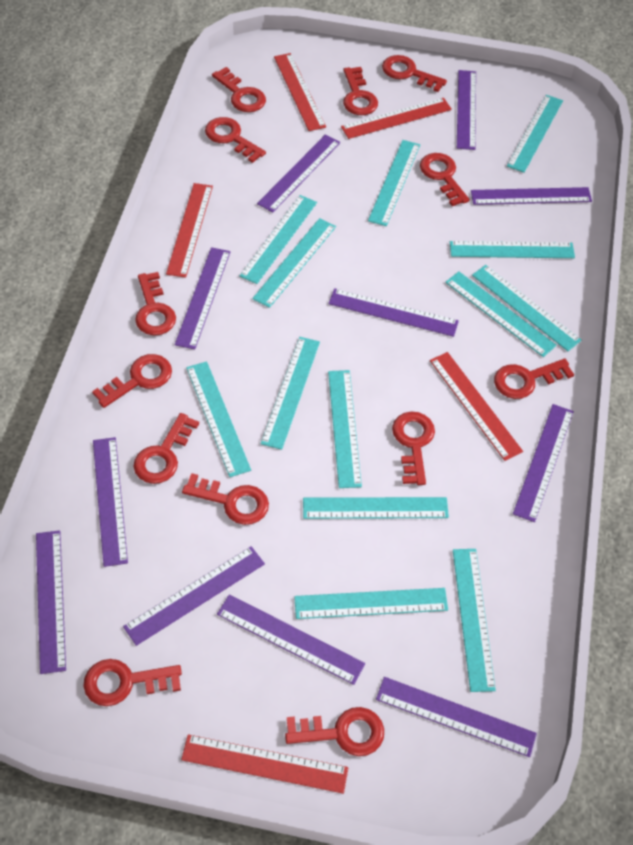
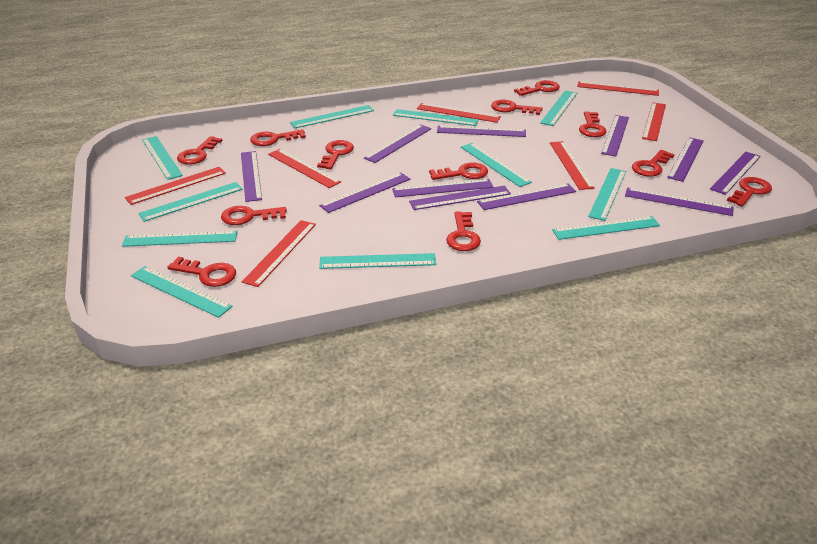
red key: [83,659,182,706] [92,354,172,408] [133,413,199,484] [135,272,176,335] [182,473,269,525] [205,117,266,163] [212,67,266,112] [285,707,384,756] [343,67,378,115] [382,55,447,92] [392,411,435,485] [420,153,470,206] [494,359,574,399] = 13 -> [167,257,236,287] [177,136,222,165] [221,206,287,225] [250,129,306,146] [317,140,354,169] [429,162,488,180] [446,211,481,251] [491,99,542,115] [514,80,560,96] [579,111,607,137] [632,150,675,177] [727,177,772,207] = 12
red ruler: [166,183,213,278] [181,734,349,794] [274,53,326,131] [341,98,452,139] [430,352,523,461] = 5 -> [125,167,226,205] [242,220,316,287] [268,149,341,188] [417,103,501,123] [550,141,595,190] [577,81,659,96] [642,102,666,141] = 7
turquoise ruler: [186,361,251,477] [240,195,317,284] [252,218,336,308] [261,337,320,450] [294,588,448,619] [303,497,449,519] [328,370,362,488] [368,140,420,226] [445,271,557,357] [450,241,575,258] [453,549,496,692] [472,265,582,351] [507,95,563,173] = 13 -> [122,231,238,247] [131,266,233,318] [138,182,243,222] [142,136,183,180] [290,105,374,128] [319,253,436,269] [393,109,479,126] [461,143,532,187] [540,90,577,126] [552,216,660,240] [588,168,626,221] = 11

